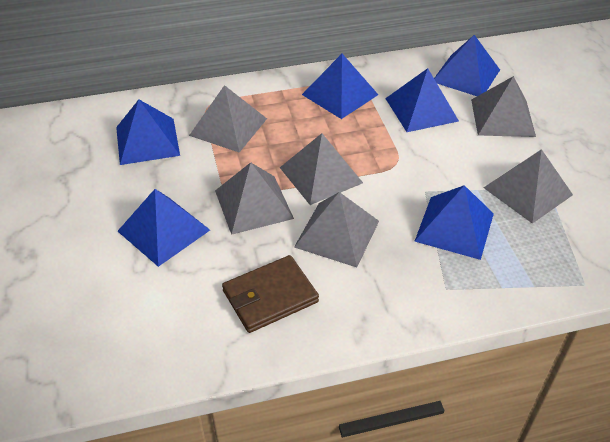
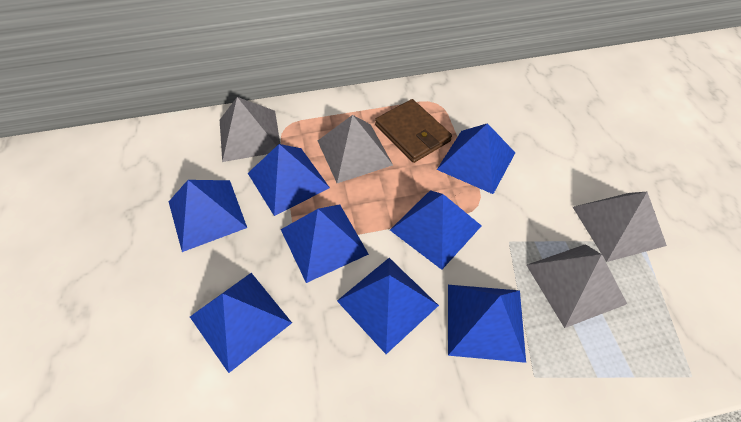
blue pyramid: [116,100,180,165] [118,189,210,267] [302,54,378,119] [385,68,459,132] [414,185,494,260] [434,35,500,96] = 6 -> [169,180,247,252] [190,273,292,373] [248,144,330,216] [281,204,369,283] [337,258,439,354] [390,190,481,270] [437,123,515,194] [448,285,526,363] = 8
grey pyramid: [189,85,267,153] [215,162,294,235] [280,133,363,205] [294,192,379,267] [471,76,536,137] [484,149,573,224] = 6 -> [220,97,280,162] [318,115,393,183] [527,244,627,328] [573,192,667,262] = 4

